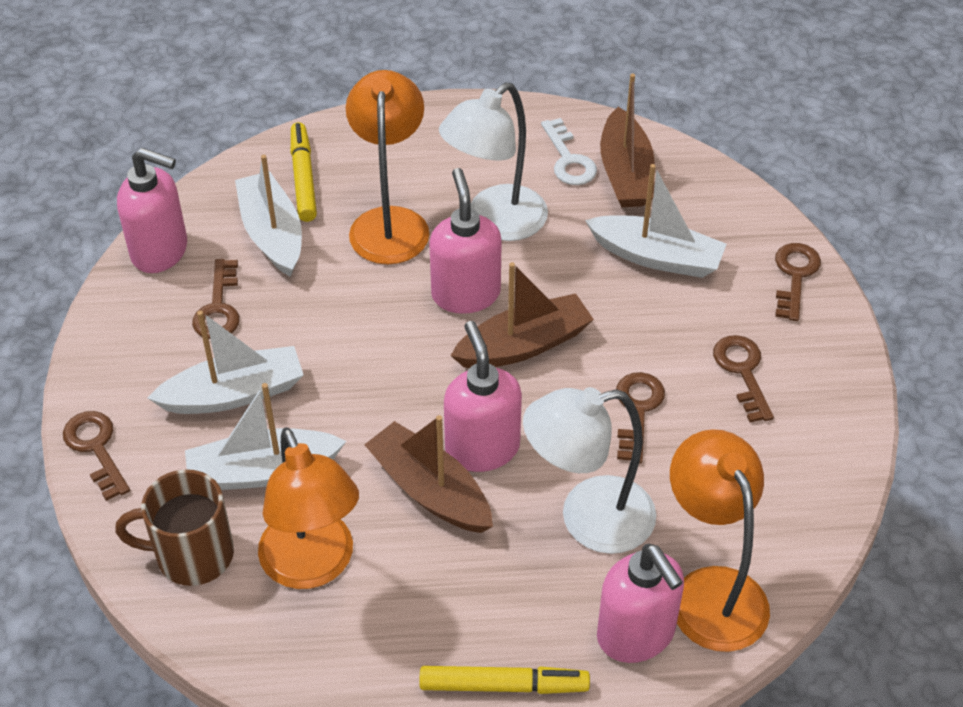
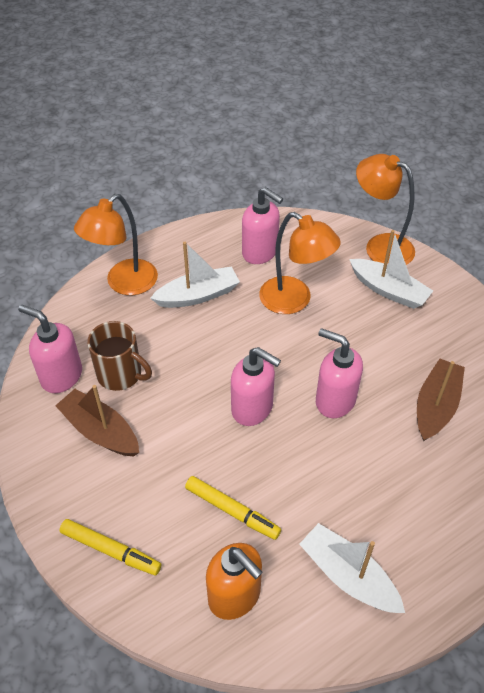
brown boat: [364,415,493,533] [450,262,594,368] [600,74,655,207] = 3 -> [55,385,139,456] [417,359,465,441] = 2
brown key: [63,411,130,501] [192,259,240,339] [616,372,665,463] [713,335,774,422] [775,243,821,321] = 5 -> none = 0
orange soap dispenser: none = 0 -> [206,543,263,620] = 1
white boat: [148,311,303,414] [185,383,346,490] [235,155,302,277] [585,164,727,278] = 4 -> [150,242,240,308] [299,523,405,613] [349,230,433,309] = 3
white key: [541,118,597,185] = 1 -> none = 0
white lamp: [439,82,548,241] [523,387,656,554] = 2 -> none = 0

